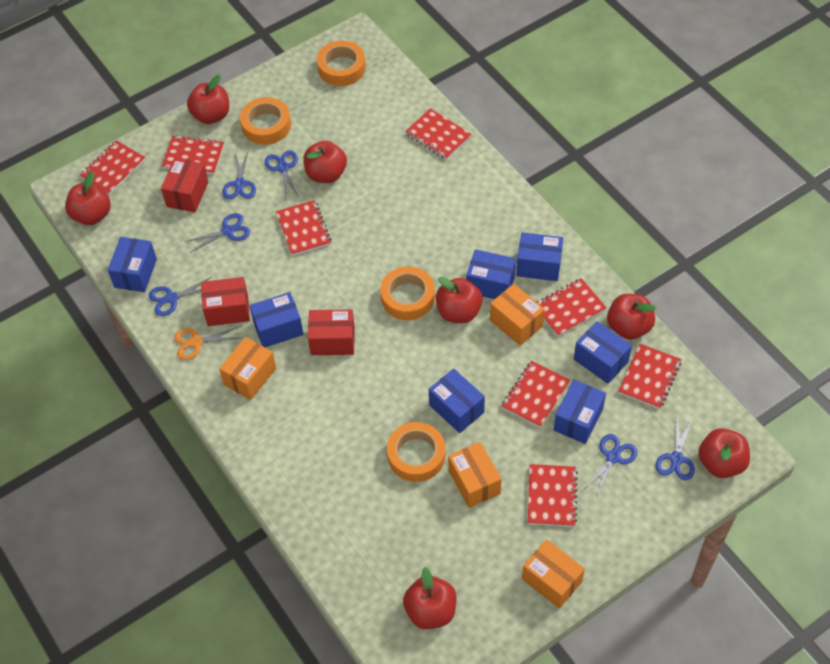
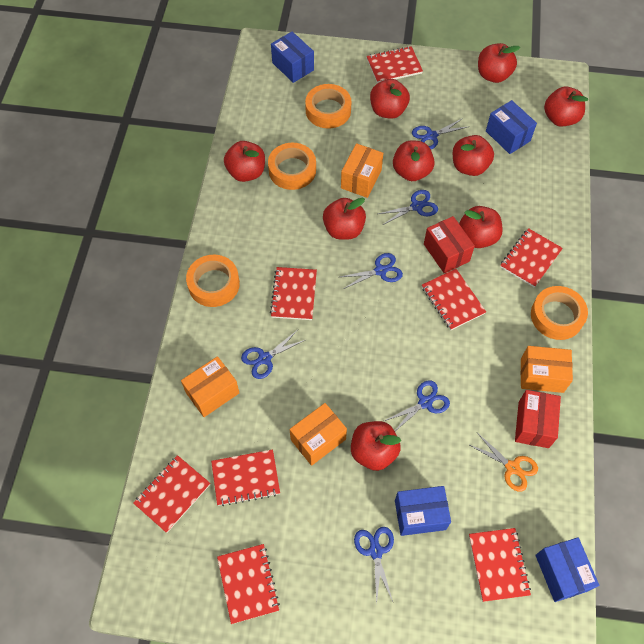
blue box: [108,237,157,292] [249,292,304,347] [429,369,485,433] [466,249,516,299] [516,232,563,281] [554,380,606,444] [574,321,632,384] = 7 -> [271,31,314,83] [395,486,451,536] [486,100,537,154] [535,537,599,602] = 4
red apple: [65,172,111,225] [187,75,229,124] [303,141,347,183] [403,567,457,629] [436,277,483,323] [607,294,656,340] [698,428,750,478] = 7 -> [224,141,265,182] [323,198,366,240] [351,421,401,471] [370,79,410,119] [393,140,435,181] [453,135,494,176] [459,206,503,248] [478,43,520,83] [544,87,588,127] = 9
red box: [161,158,208,212] [201,277,250,326] [308,309,355,355] = 3 -> [424,216,475,274] [515,390,561,448] = 2

